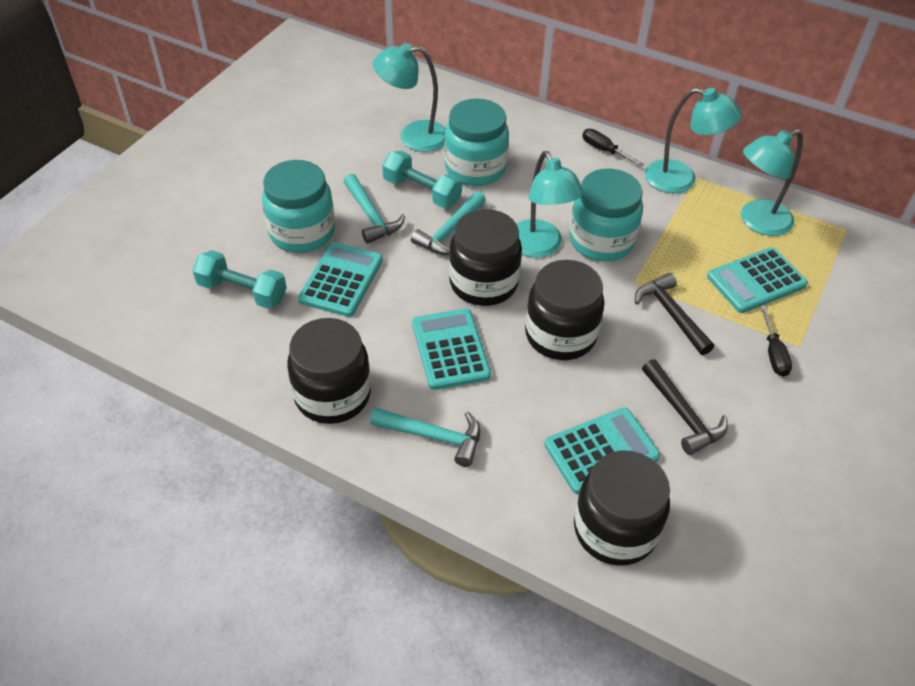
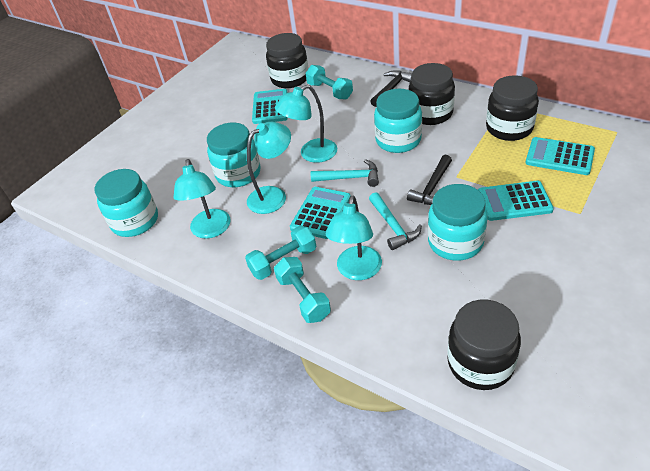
black screwdriver: [582,129,644,167] [760,306,792,377] = 2 -> none = 0
turquoise dumbbell: [192,250,287,309] [382,151,462,208] = 2 -> [245,226,316,280] [274,257,331,323] [306,65,353,99] = 3
turquoise hammer: [344,174,405,244] [370,407,480,467] [411,191,486,255] = 3 -> [311,159,379,187] [369,192,422,250] = 2
turquoise jar: [262,160,335,253] [444,98,509,186] [569,169,643,261] = 3 -> [95,169,158,237] [207,122,260,187] [374,89,422,153] [428,184,488,261] = 4

